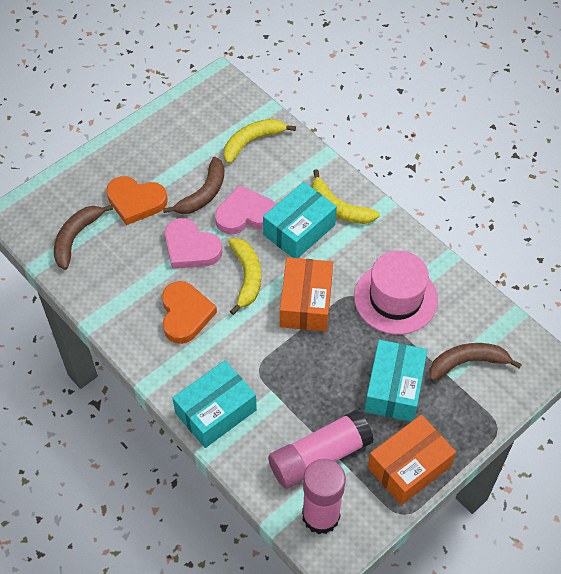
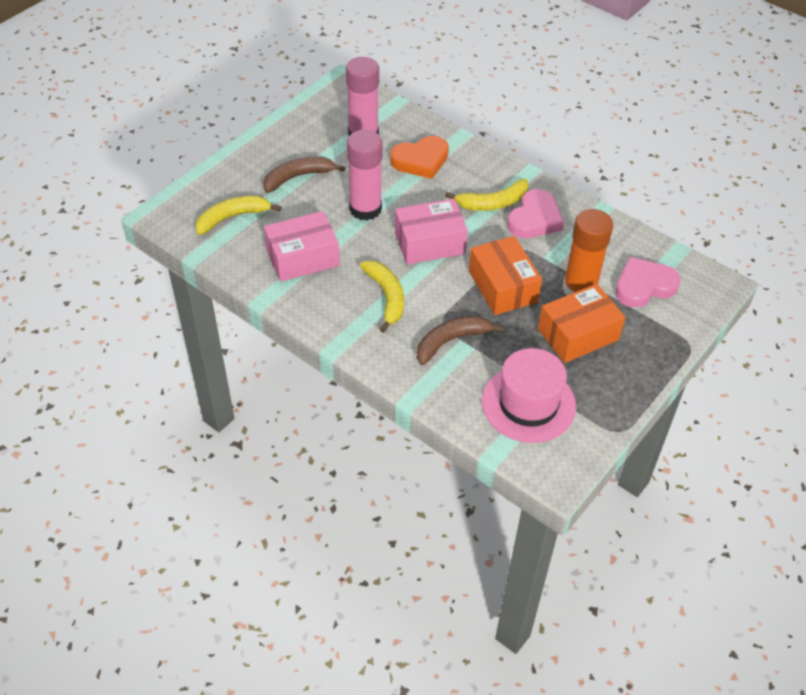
brown banana: [54,205,113,270] [163,157,224,214] [429,343,522,381] = 3 -> [263,157,345,193] [417,316,505,365] = 2
orange glue stick: none = 0 -> [563,209,613,295] = 1
orange heart: [106,176,168,225] [162,281,217,344] = 2 -> [390,136,449,179] = 1
pink box: none = 0 -> [264,211,340,282] [395,199,468,265] = 2
turquoise box: [172,360,257,448] [263,182,337,258] [364,340,427,422] = 3 -> none = 0

